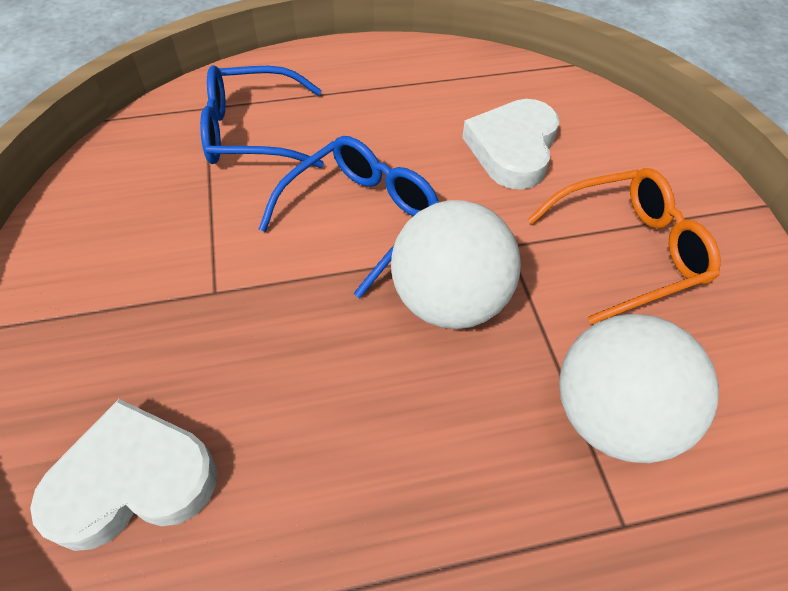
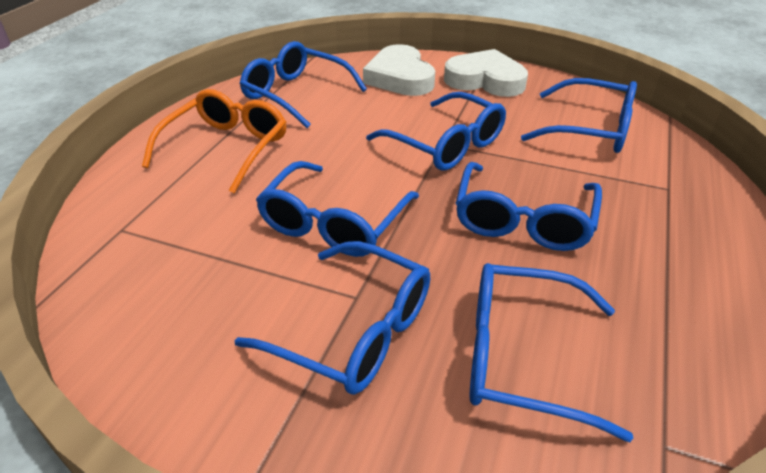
blue glasses: [200,65,324,168] [259,136,439,298] = 2 -> [234,241,430,395] [239,41,367,128] [256,161,419,257] [366,92,506,171] [456,162,602,251] [469,263,633,442] [521,78,637,153] = 7
white ball: [391,200,521,329] [559,314,719,463] = 2 -> none = 0

